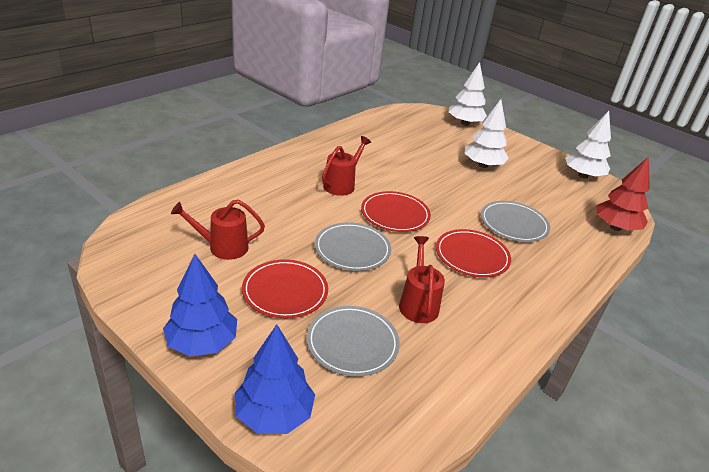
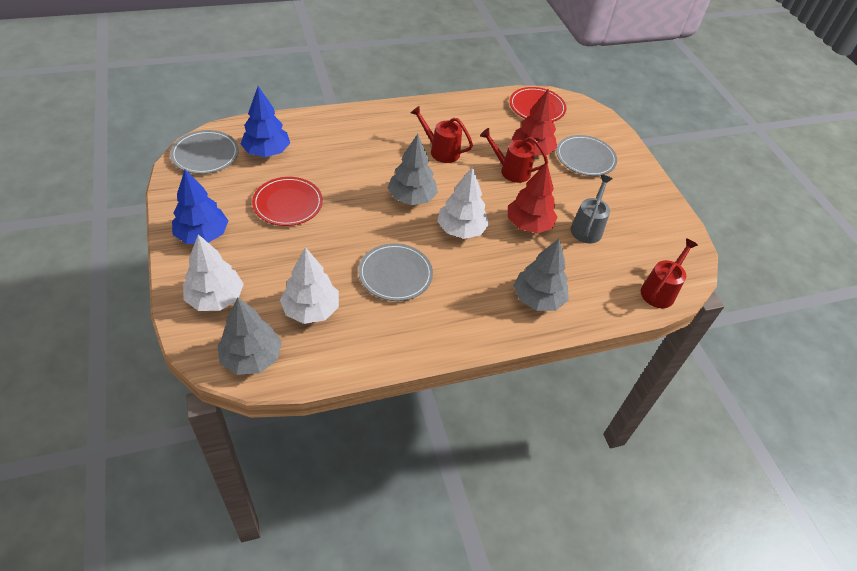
grey tree: none = 0 -> [217,297,282,375] [388,134,438,205] [513,239,568,311] = 3
grey watering can: none = 0 -> [571,175,612,243] = 1
red plate: [242,259,328,319] [361,191,431,232] [436,229,511,278] = 3 -> [252,177,323,226] [510,87,566,122] = 2
red tree: [596,157,650,231] = 1 -> [508,163,558,233] [512,88,557,155] = 2

